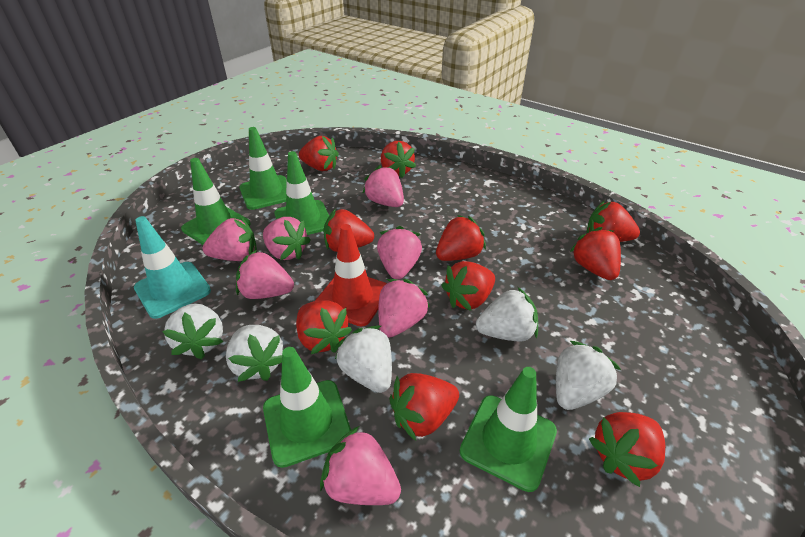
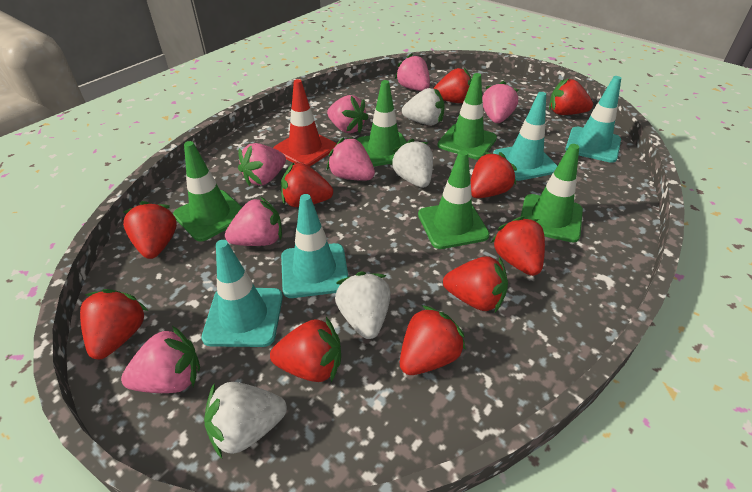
turquoise traffic cone: [134,216,211,319] = 1 -> [201,240,283,347] [281,194,348,298] [493,92,557,181] [565,76,621,163] = 4
white strawberry: [162,303,224,359] [226,325,284,382] [335,326,392,393] [476,287,538,342] [556,341,621,410] = 5 -> [204,382,287,458] [335,272,391,339] [391,139,433,188] [402,88,445,125] = 4

